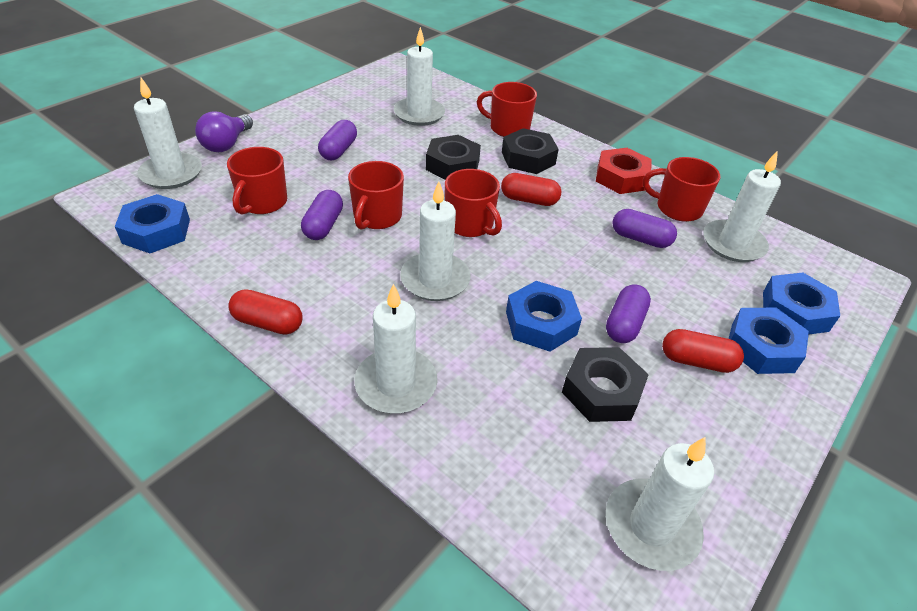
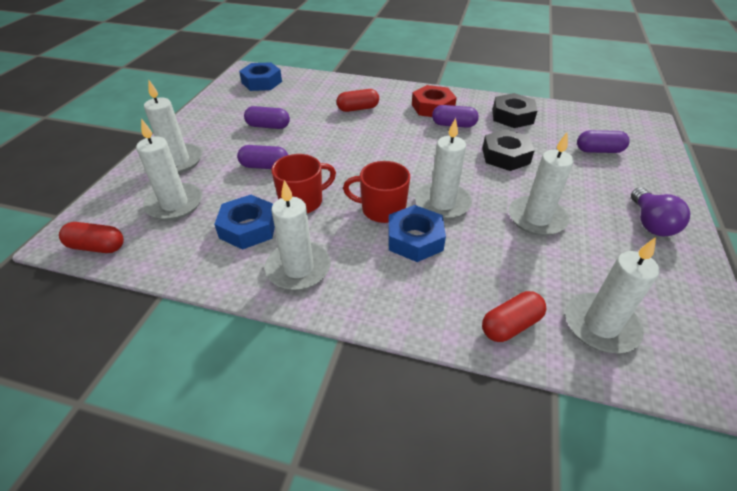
black nut: [426,135,481,180] [502,128,559,174] [562,347,649,422] = 3 -> [482,129,535,171] [493,93,537,128] = 2
blue nut: [115,194,190,253] [506,281,582,352] [729,308,809,374] [763,272,840,334] = 4 -> [214,195,275,250] [239,62,282,91] [388,205,446,262] = 3
red mug: [227,147,287,215] [348,161,404,230] [445,169,502,237] [477,82,537,137] [643,157,721,222] = 5 -> [271,154,336,213] [343,161,410,223] = 2

